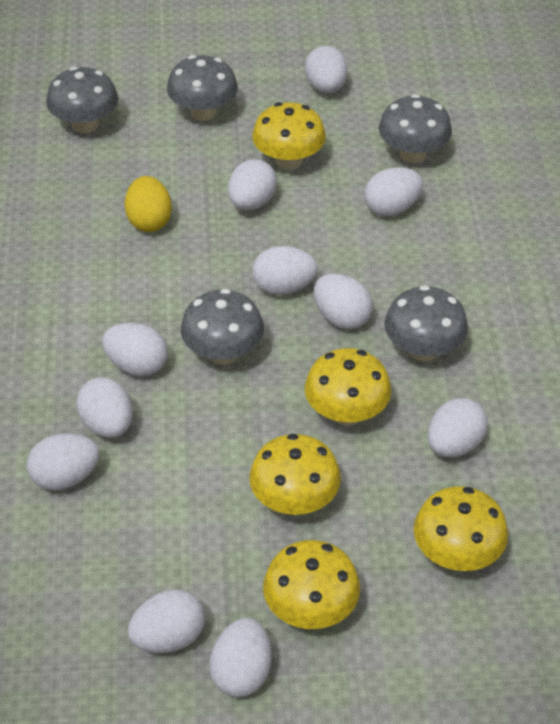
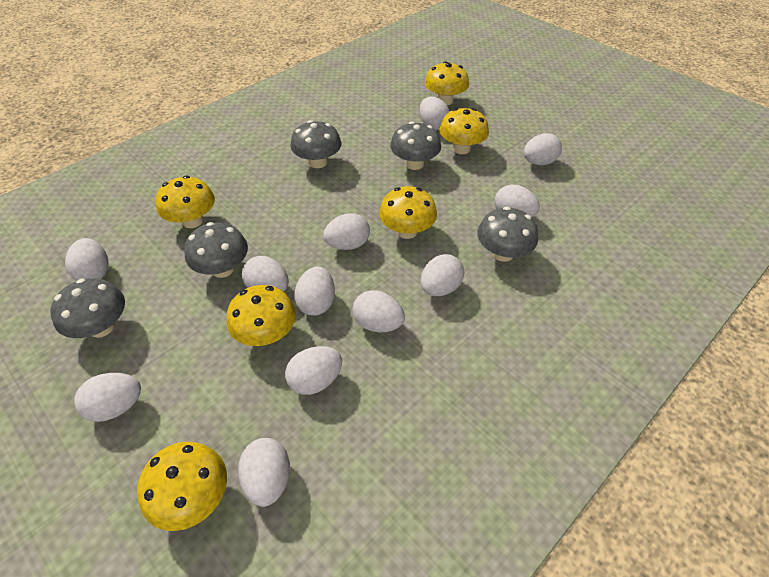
white egg: [27,434,100,491] [76,377,132,438] [102,323,168,377] [128,589,205,653] [209,618,272,697] [228,159,277,210] [252,246,318,295] [305,46,348,93] [314,274,373,329] [364,167,423,216] [428,398,488,458] = 11 -> [65,238,109,281] [74,373,141,422] [238,438,290,507] [242,256,289,292] [285,346,342,395] [294,267,335,316] [323,213,370,250] [353,290,405,332] [419,97,450,130] [420,254,464,296] [495,185,540,217] [524,133,562,165] = 12
yellow egg: [125,176,172,232] = 1 -> none = 0
yellow mushroom: [249,434,341,515] [252,102,326,170] [263,540,360,629] [305,348,391,426] [414,486,508,571] = 5 -> [137,442,227,531] [156,175,215,228] [227,285,296,346] [379,186,437,239] [425,61,469,105] [439,108,489,154] = 6

